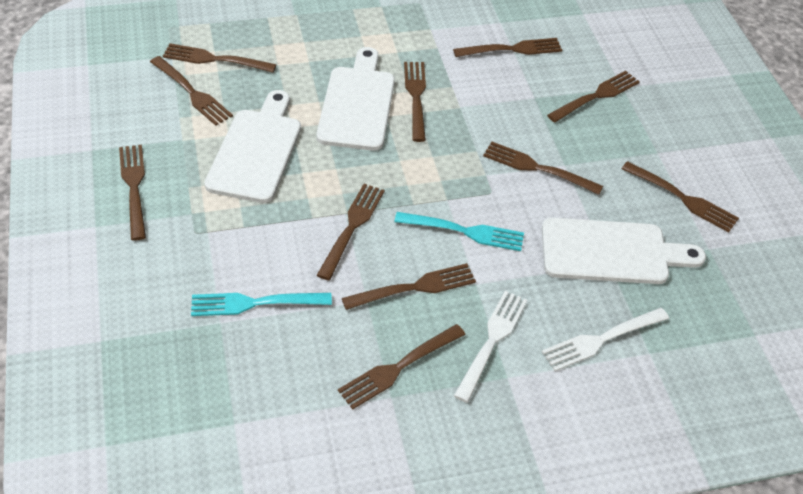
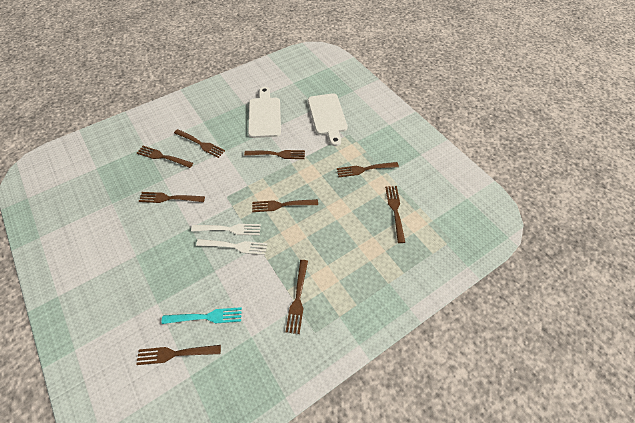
brown fork: [119,145,146,240] [150,56,233,126] [163,43,276,73] [317,184,385,280] [338,324,466,409] [342,263,476,310] [404,62,426,142] [453,38,562,57] [483,142,603,195] [547,71,640,123] [621,161,739,232] = 11 -> [136,345,221,365] [137,146,193,168] [139,192,205,203] [174,129,225,158] [244,150,305,159] [252,199,318,212] [286,260,308,334] [337,162,399,177] [385,186,405,243] = 9
turquoise fork: [191,293,332,316] [394,212,524,251] = 2 -> [162,307,242,324] = 1
white cutting board: [204,90,301,203] [317,47,395,151] [542,218,706,284] = 3 -> [248,87,281,138] [308,93,348,146] = 2

